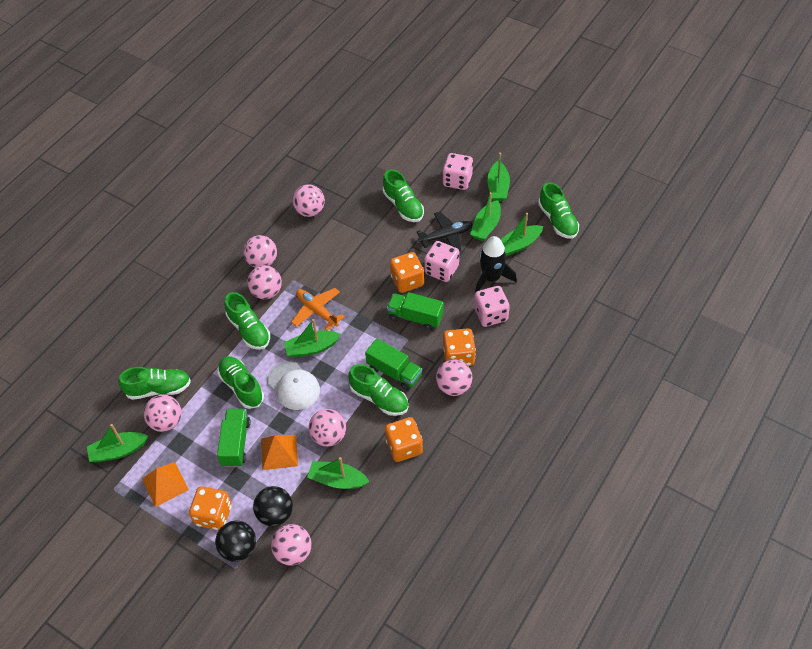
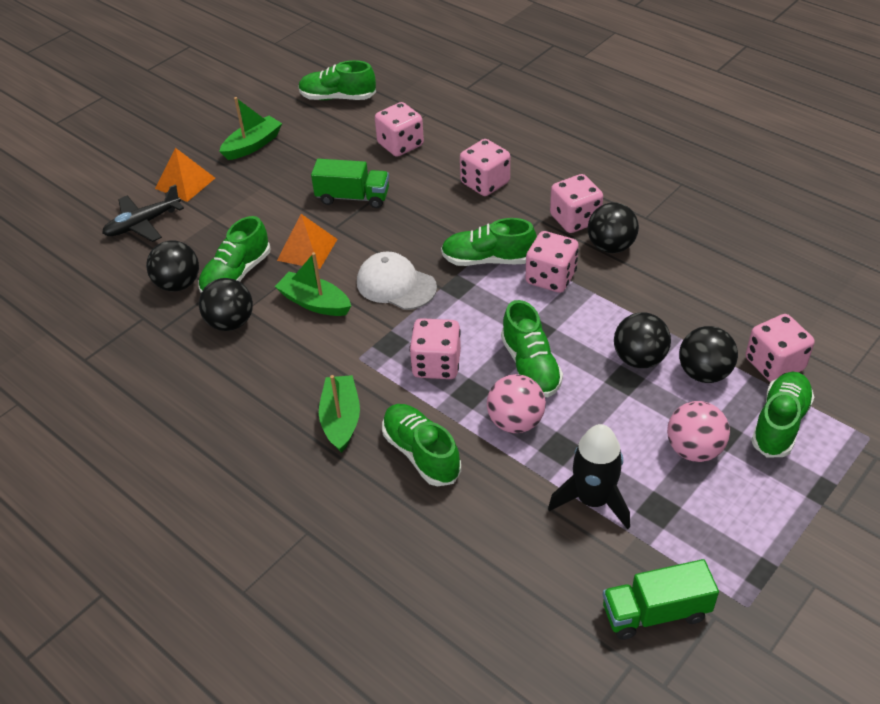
black ball: [215,521,256,562] [253,486,293,526] = 2 -> [146,240,199,292] [199,278,253,331] [588,202,639,253] [614,313,671,368] [679,326,738,383] = 5
green boat: [87,424,148,462] [284,319,341,358] [307,457,369,489] [470,192,501,241] [487,153,510,202] [500,213,543,256] = 6 -> [219,97,282,160] [275,252,351,316] [319,375,360,453] = 3
green truck: [217,409,251,467] [365,338,422,391] [387,292,444,331] = 3 -> [311,159,389,208] [603,559,719,640] = 2
orange dice: [189,486,232,530] [385,417,423,462] [390,252,424,293] [443,328,476,366] = 4 -> none = 0
orange plane: [291,288,345,331] = 1 -> none = 0
pink ball: [144,395,182,432] [243,235,277,268] [247,265,282,299] [271,524,312,565] [292,184,325,217] [309,409,346,447] [436,359,472,396] = 7 -> [487,374,546,433] [667,401,730,462] = 2
pink dice: [424,241,459,282] [443,153,473,190] [474,286,510,327] = 3 -> [375,102,424,157] [409,318,461,379] [460,139,510,196] [525,231,579,293] [550,174,603,233] [746,314,814,382] = 6

